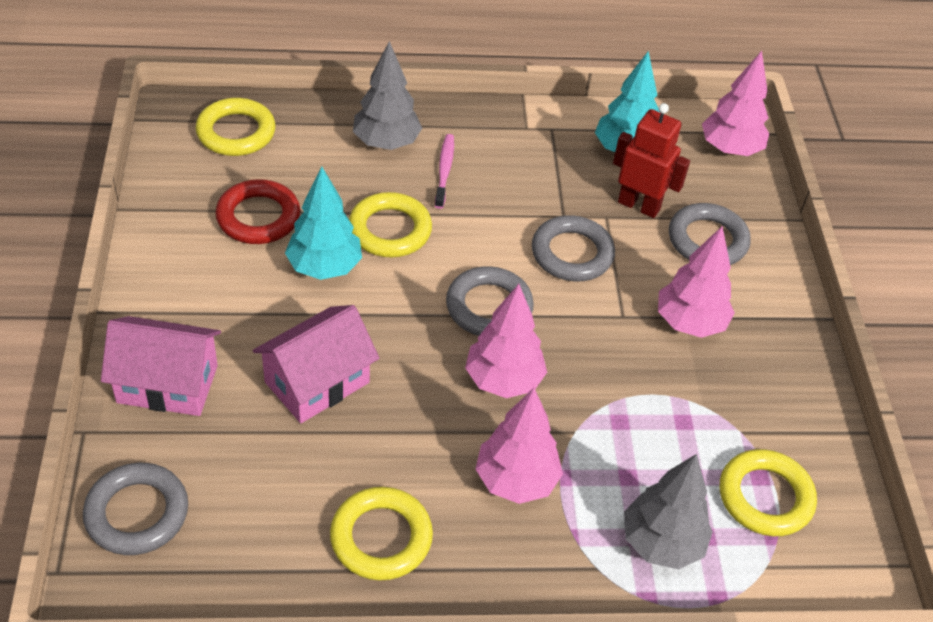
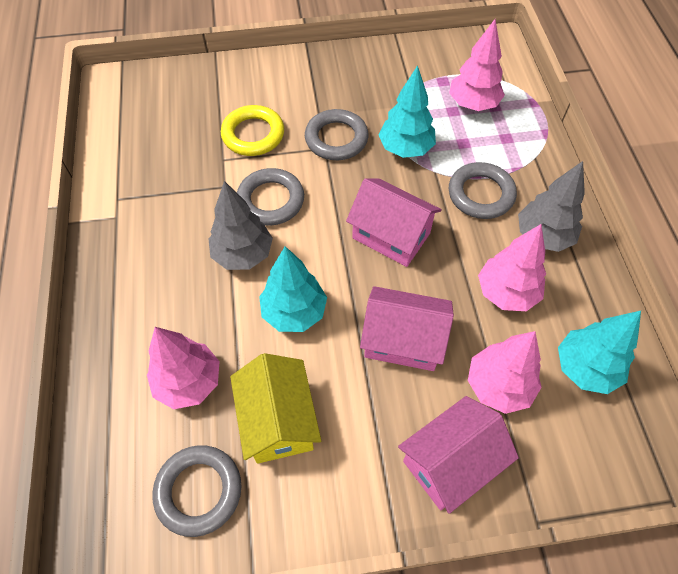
pink house: [101,316,221,416] [253,305,379,423] = 2 -> [346,178,442,267] [360,286,454,371] [398,396,519,514] = 3
pink toothbrush: [435,134,454,209] = 1 -> none = 0
red ring: [215,179,300,244] = 1 -> none = 0
red robot: [613,103,690,218] = 1 -> none = 0
turquoise tree: [285,166,362,280] [595,51,659,152] = 2 -> [259,246,327,332] [378,65,436,158] [558,311,641,394] = 3
yellow house: none = 0 -> [230,353,321,464] = 1
yellow ring: [195,98,276,156] [330,487,433,580] [349,192,432,257] [720,449,817,536] = 4 -> [221,105,284,156] = 1

